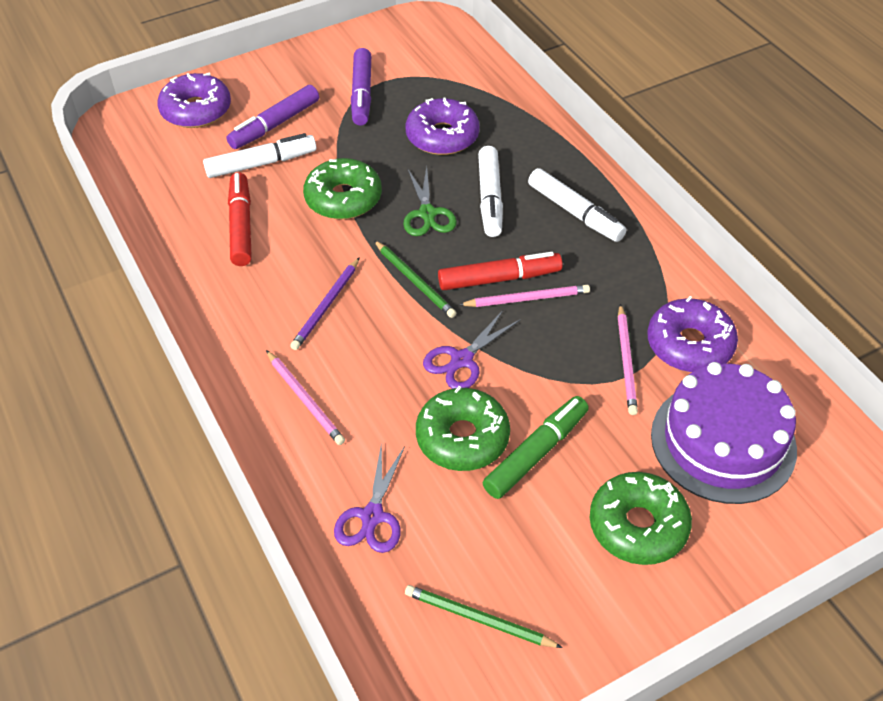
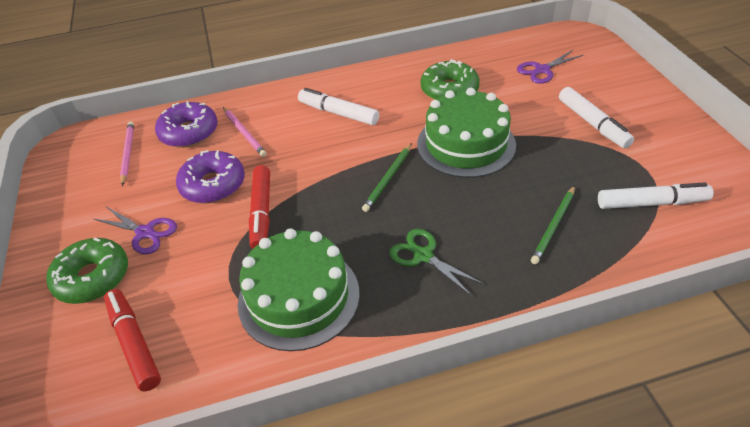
green cake: none = 0 -> [238,228,360,351] [417,88,516,178] = 2
green donut: [303,158,382,219] [416,386,510,471] [590,472,692,565] = 3 -> [46,238,128,304] [421,59,480,100] = 2
green marker: [483,396,589,499] = 1 -> none = 0
pink pencil: [266,350,345,445] [459,285,590,307] [618,304,638,415] = 3 -> [120,122,134,186] [223,107,267,157] = 2
purple cake: [651,362,797,504] = 1 -> none = 0
purple donut: [158,73,231,128] [406,97,480,155] [647,296,738,372] = 3 -> [155,101,218,148] [176,150,245,203] = 2
purple marker: [226,85,319,149] [351,48,371,126] = 2 -> none = 0
purple pencil: [290,257,360,350] = 1 -> none = 0

